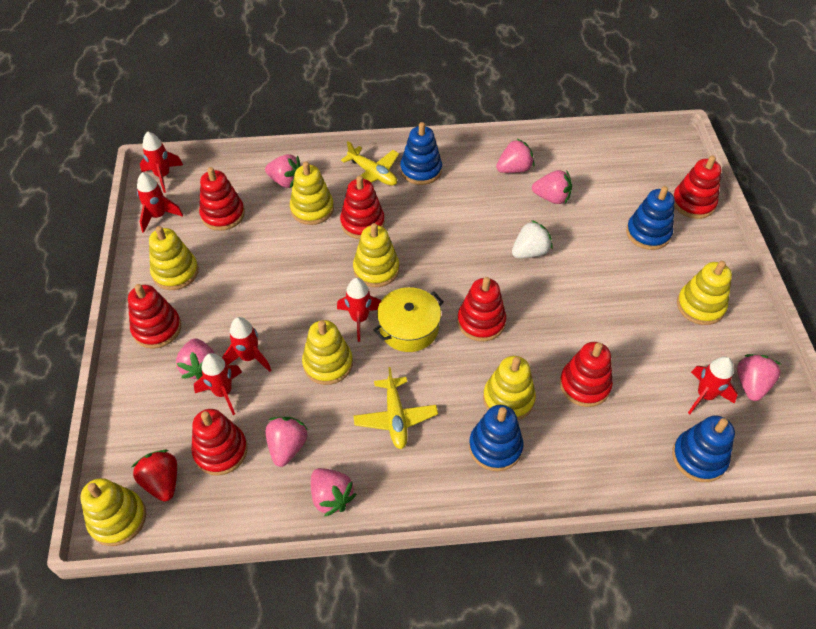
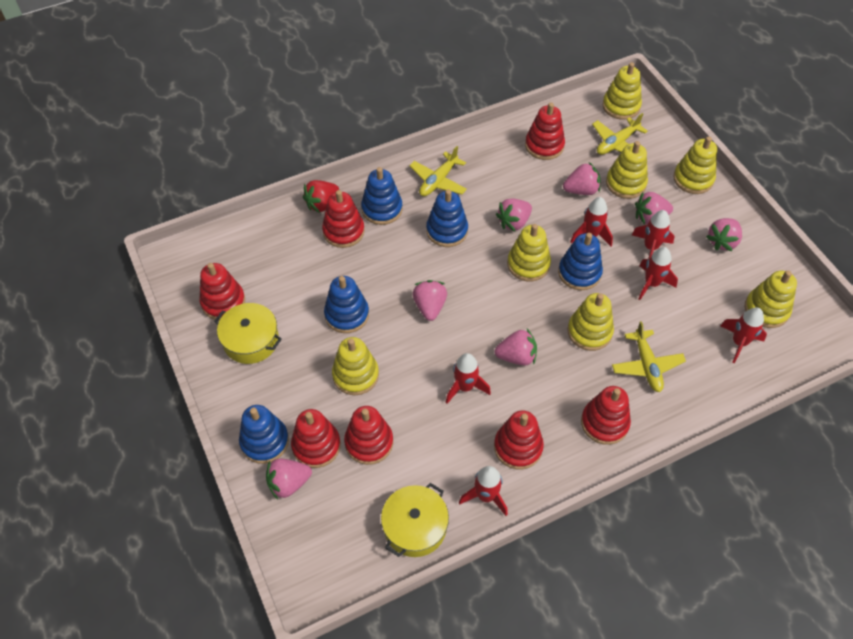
blue stacking toy: [400,122,442,185] [469,405,523,471] [626,186,675,250] [672,415,735,482] = 4 -> [239,405,289,464] [324,276,369,333] [361,167,403,225] [426,189,468,247] [558,233,603,290] = 5
white strawberry: [512,220,553,258] = 1 -> none = 0
yellow plane: [341,141,399,186] [354,367,438,449] = 2 -> [410,146,467,196] [592,113,648,155] [612,321,686,392] = 3
yellow pot: [374,287,444,352] = 1 -> [214,303,282,364] [381,483,449,557] = 2

